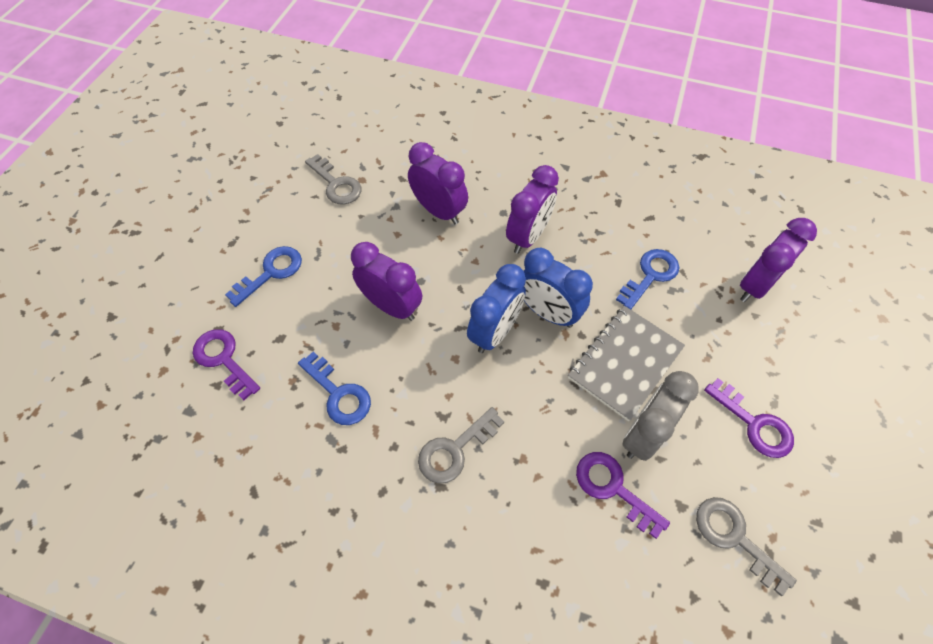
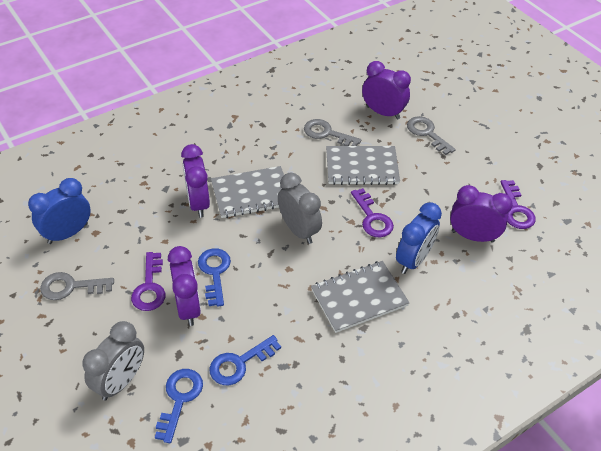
grey clock: [622,371,699,461] = 1 -> [83,321,144,401] [278,173,322,244] = 2
grey notebook: [568,306,685,421] = 1 -> [211,166,284,218] [311,261,410,333] [326,146,400,185] = 3

